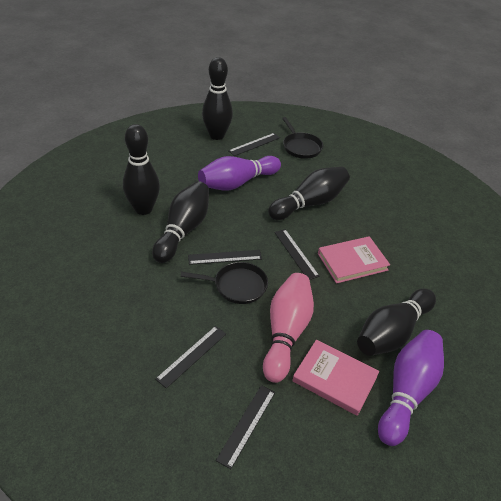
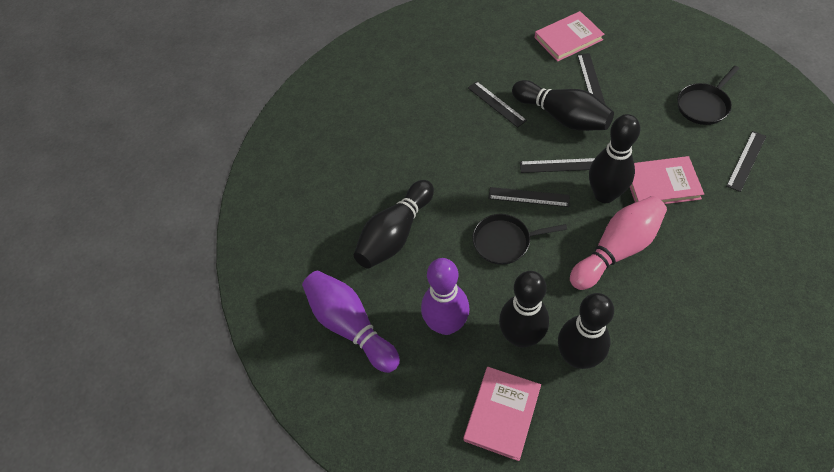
pink book: [292,340,379,416] [318,236,390,284] = 2 -> [464,367,541,461] [535,11,604,62] [630,156,704,204] = 3

